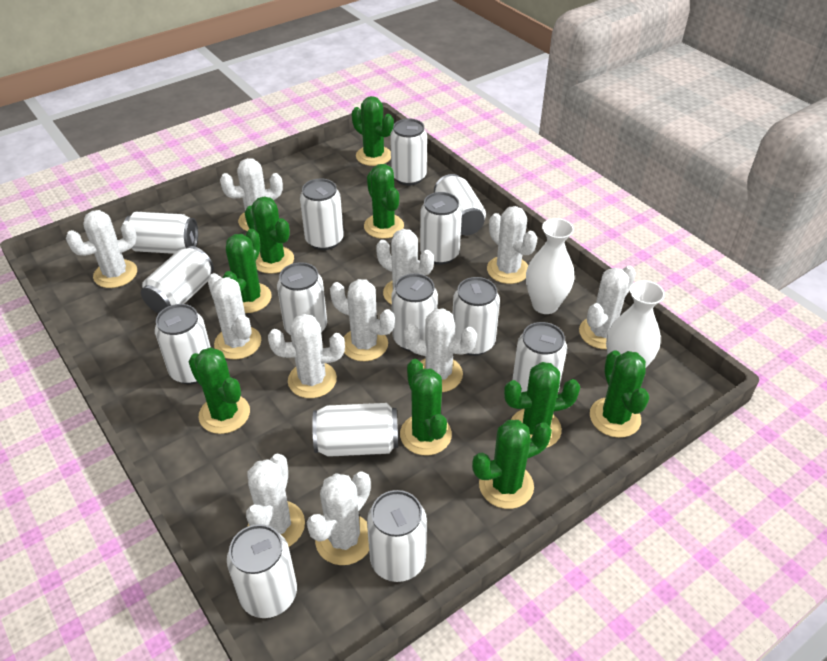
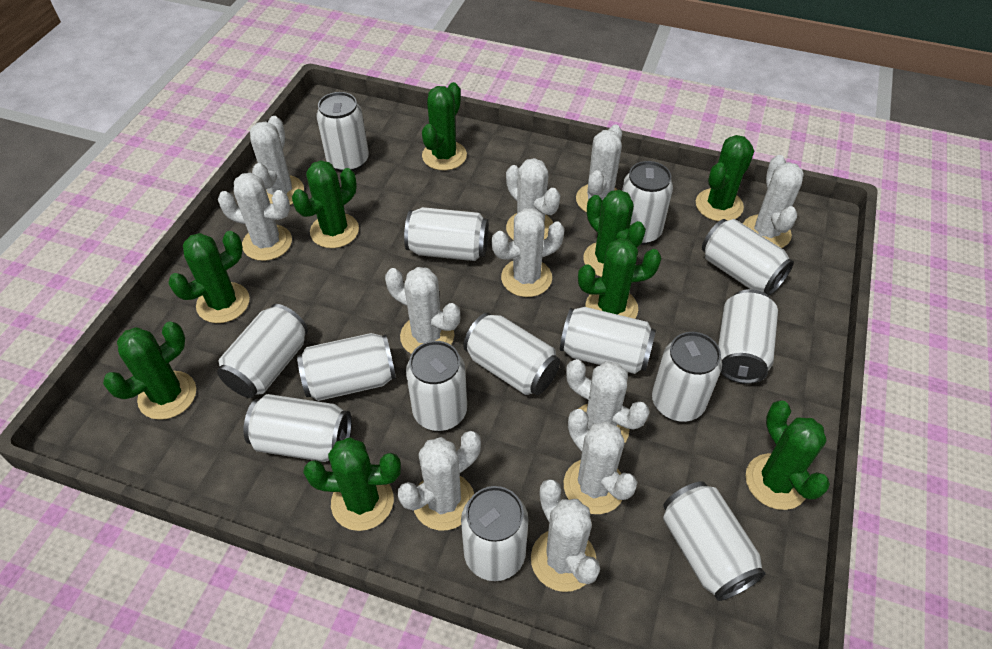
white vase: [526,218,575,314] [606,280,665,367] = 2 -> none = 0

